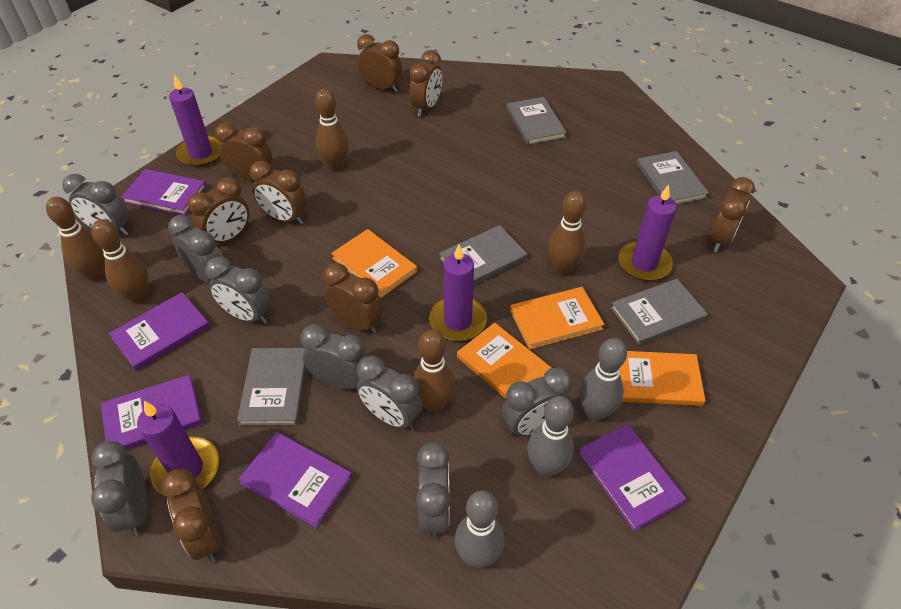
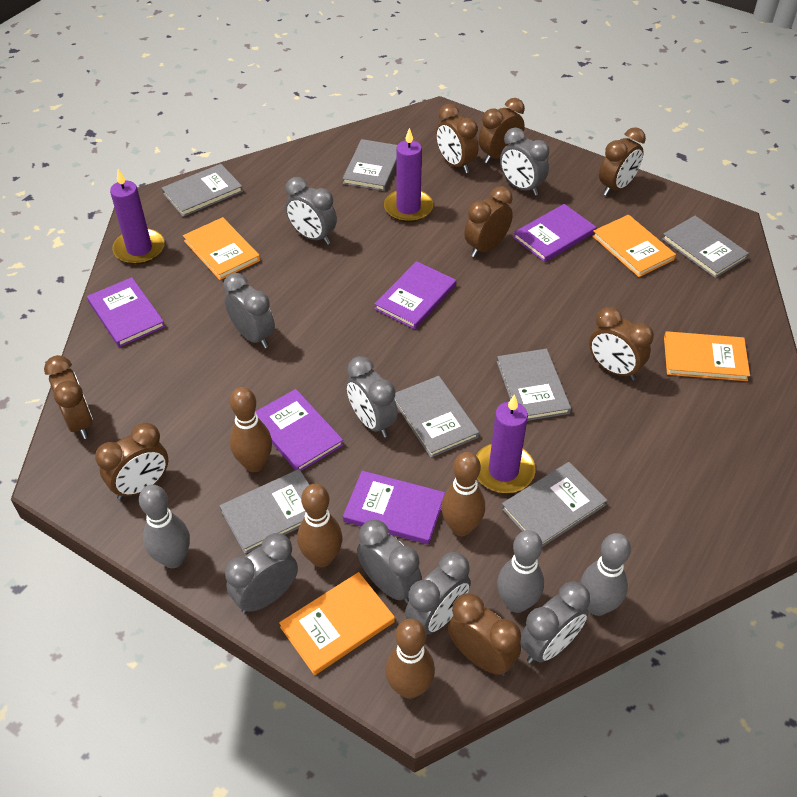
brown bowling pin: [46,197,105,281] [91,219,149,304] [315,89,348,171] [413,330,455,413] [548,191,586,275] = 5 -> [230,387,272,472] [297,484,342,567] [385,619,435,699] [441,452,485,536] = 4
grey book: [237,348,306,426] [439,225,527,285] [507,97,567,145] [610,279,708,345] [637,151,709,205] = 5 -> [162,164,243,217] [220,469,309,554] [342,139,397,191] [394,376,479,458] [497,349,571,421] [501,462,608,546] [662,216,749,278] = 7
purple candle: [137,401,219,495] [169,74,222,167] [429,244,487,341] [618,184,677,281] = 4 -> [110,169,165,265] [384,128,433,222] [476,394,535,493] = 3

